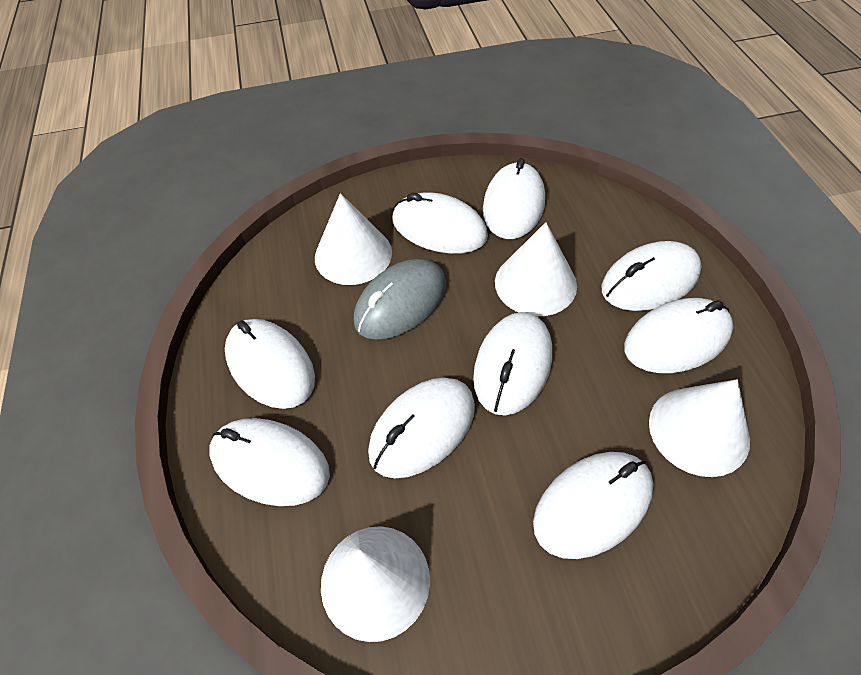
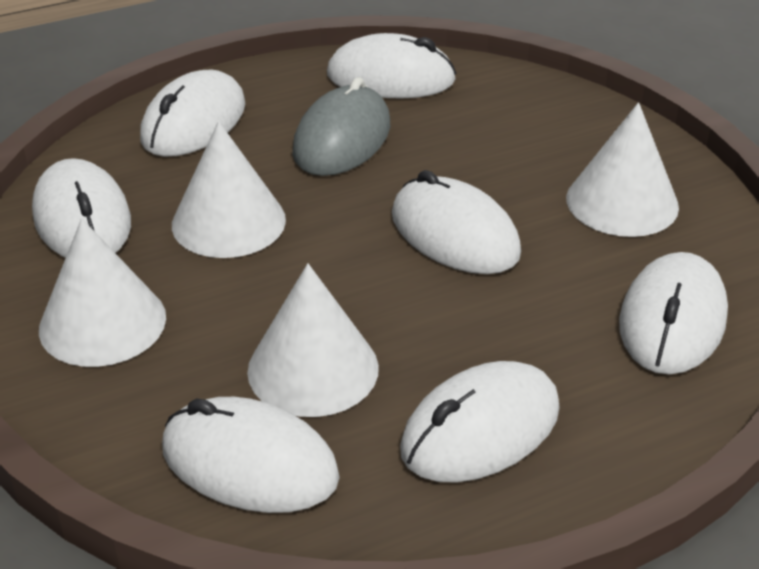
white mouse: [209,418,330,506] [225,319,315,409] [368,378,475,479] [393,192,488,254] [473,312,552,416] [483,158,545,239] [533,452,653,559] [601,241,702,311] [624,298,733,373] = 9 -> [32,158,131,258] [140,70,245,157] [162,397,340,513] [327,33,456,99] [392,170,521,274] [400,361,560,483] [619,252,728,375] = 7

